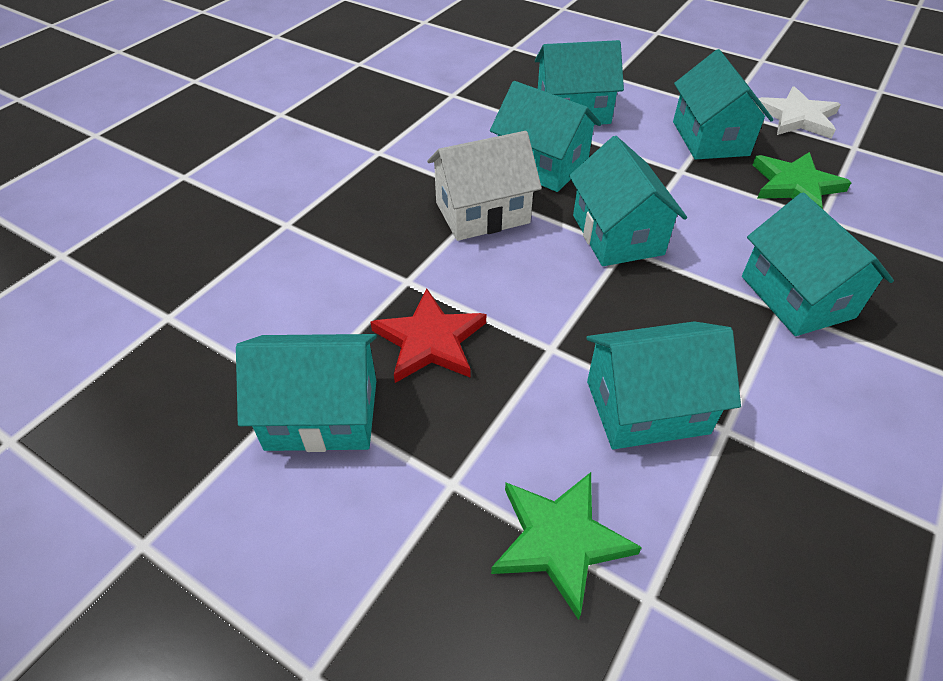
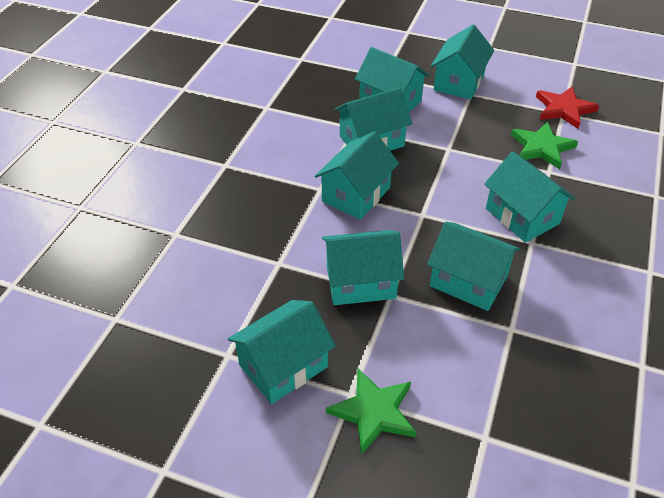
turquoise house: [236,334,377,452] [490,81,601,192] [535,40,624,125] [569,136,687,266] [586,321,741,449] [673,49,774,160] [742,192,894,336] = 7 -> [228,300,336,404] [315,131,399,220] [322,230,404,305] [335,87,413,151] [355,47,430,112] [427,222,520,311] [431,25,494,100] [484,151,576,243] = 8
white house: [427,131,542,241] = 1 -> none = 0
white star: [755,86,841,139] = 1 -> none = 0

